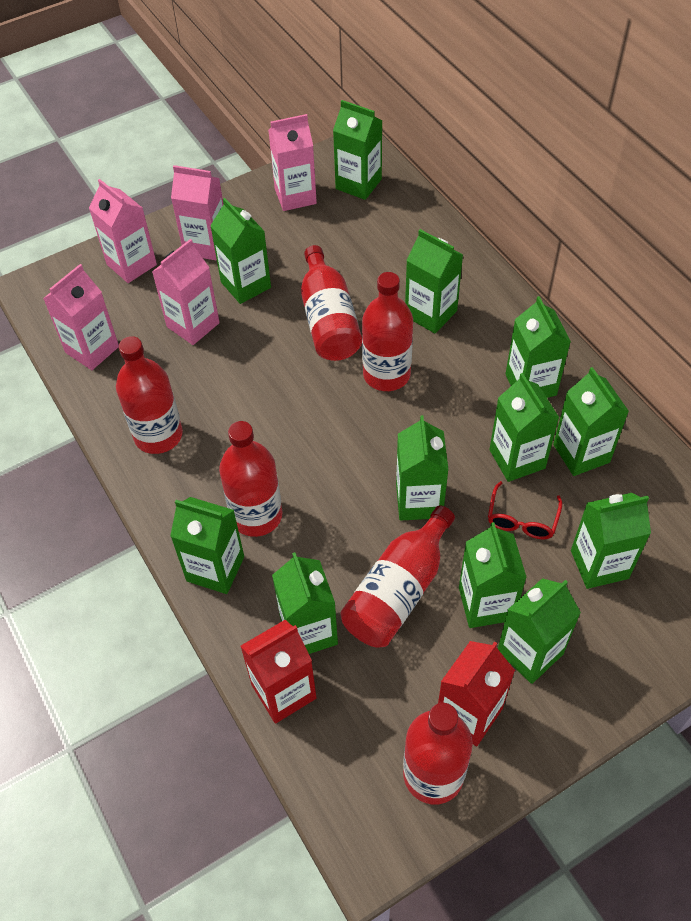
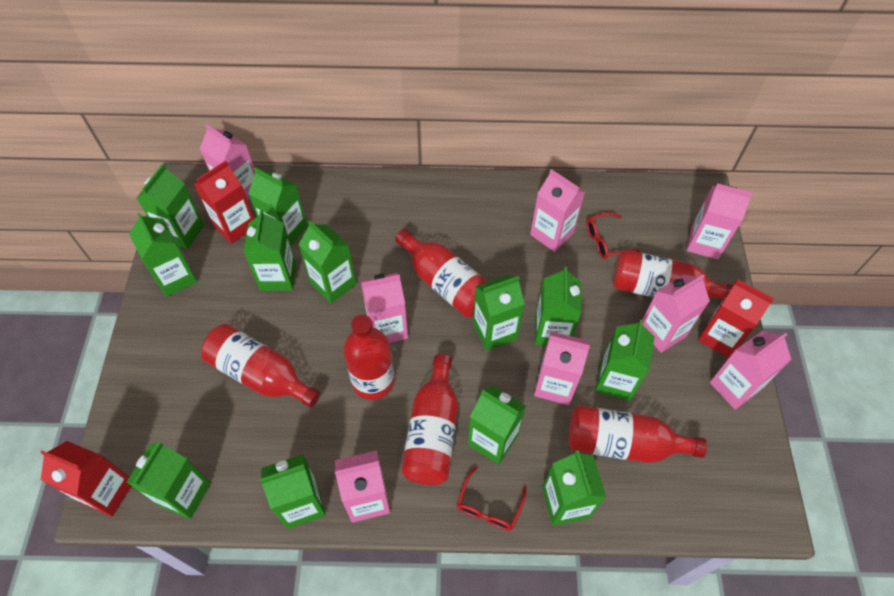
pink carton: [43,264,119,370] [89,179,157,283] [152,239,220,345] [171,165,224,261] [268,114,317,211] = 5 -> [200,124,255,200] [335,451,390,523] [361,273,408,343] [530,169,585,252] [534,331,590,405] [642,274,710,353] [687,183,753,259] [710,331,791,410] = 8
red carton: [240,620,316,724] [438,641,515,746] = 2 -> [40,441,131,517] [194,160,254,244] [698,279,774,358] = 3
red glasses: [488,481,562,539] = 1 -> [457,466,526,531] [586,212,640,259] = 2

